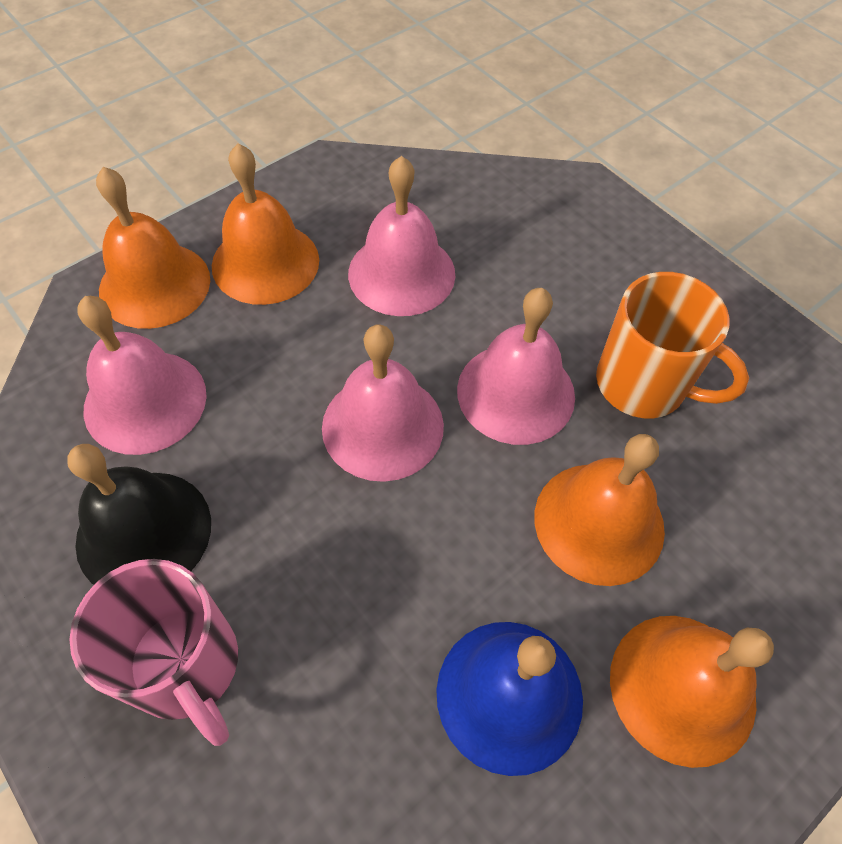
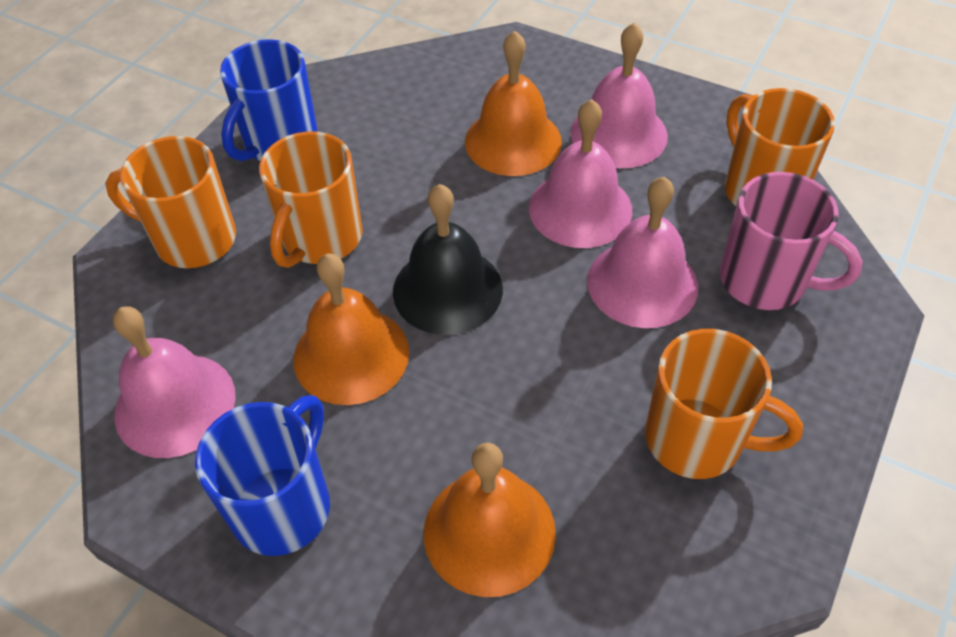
blue bell: [436,622,583,776] = 1 -> none = 0
blue mug: none = 0 -> [195,395,330,556] [220,39,318,161] = 2
orange bell: [96,167,210,329] [212,144,319,305] [534,434,665,586] [610,616,774,768] = 4 -> [294,253,409,405] [424,443,556,597] [465,30,562,176] = 3
orange mug: [596,272,749,418] = 1 -> [105,136,236,268] [259,131,363,268] [645,329,803,479] [725,88,835,206] = 4

